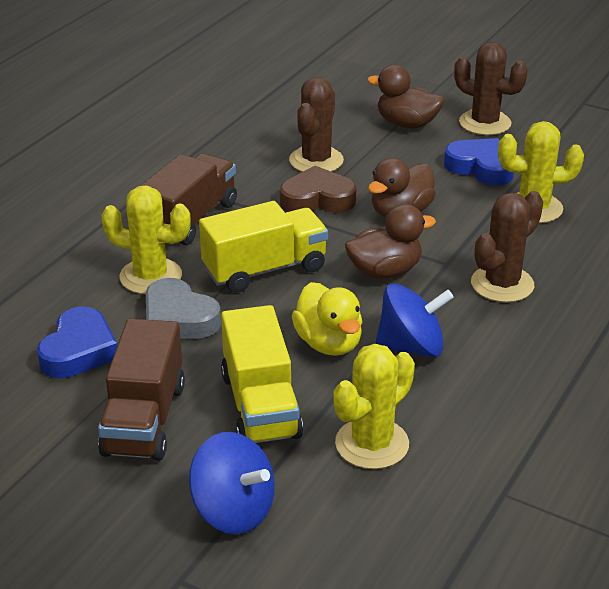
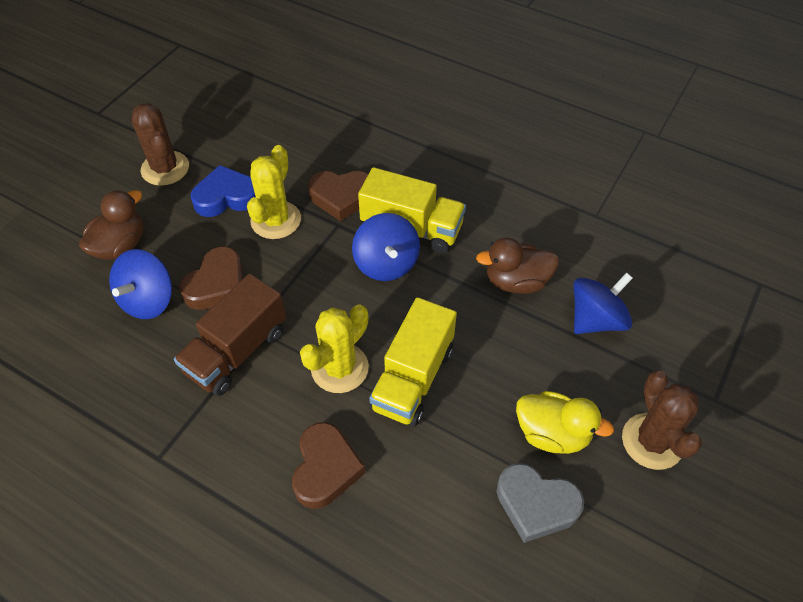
blue heart: [37,306,117,378] [444,138,514,185] = 2 -> [190,165,256,217] = 1
blue spinning top: [189,432,275,534] [375,284,454,357] = 2 -> [109,249,172,319] [352,213,420,281] [574,272,633,334] = 3
brown cactus: [289,77,344,172] [454,42,528,135] [471,191,543,303] = 3 -> [132,103,189,186] [622,371,702,470] = 2
brown duck: [345,204,436,279] [367,65,444,128] [368,158,436,218] = 3 -> [79,190,143,260] [476,237,559,294] = 2
brown heart: [280,166,357,213] = 1 -> [179,247,243,310] [292,422,365,509] [308,171,368,221] = 3
brown truck: [98,319,185,461] [141,153,237,245] = 2 -> [174,273,286,396] = 1
yellow cactus: [101,186,191,294] [333,344,415,469] [498,121,584,223] = 3 -> [247,145,301,239] [300,304,369,393] = 2

